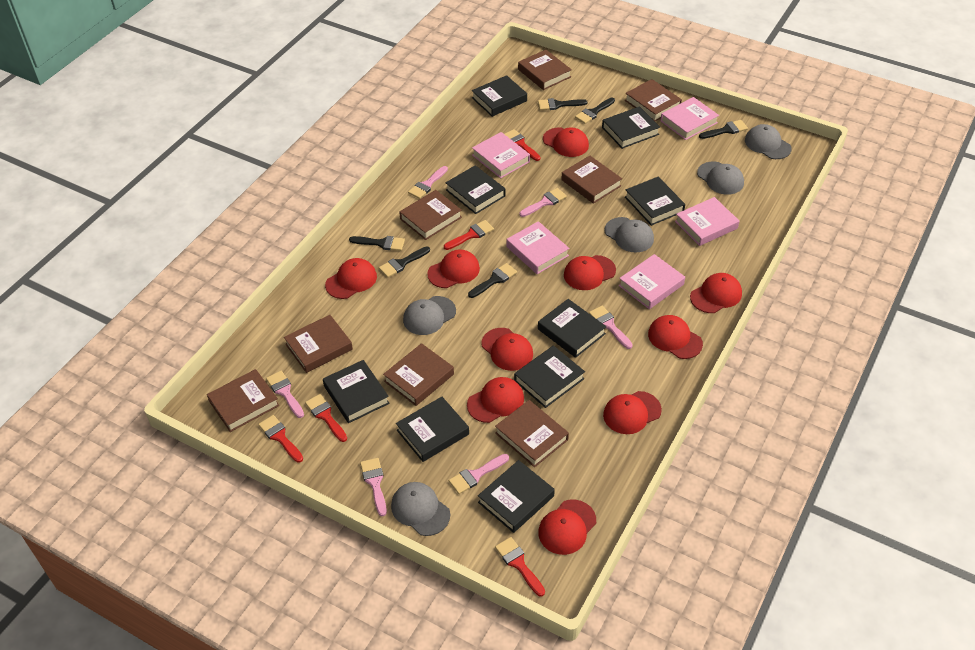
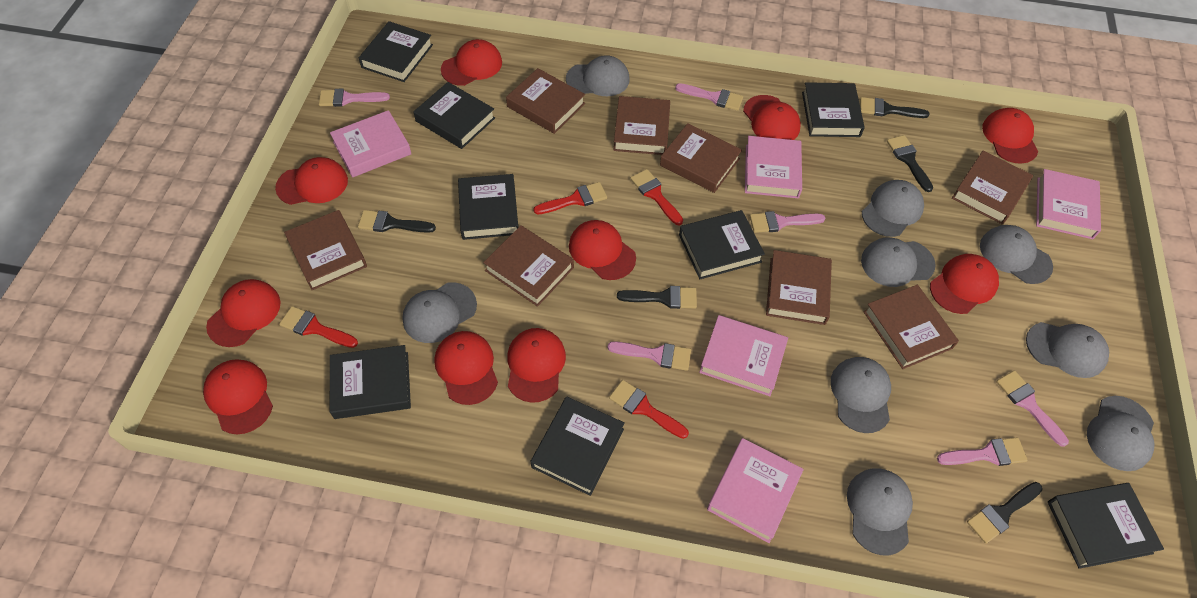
black book: [323,360,390,423] [396,397,469,462] [446,165,506,214] [472,75,527,117] [478,460,555,533] [514,345,585,408] [538,299,606,358] [602,106,660,149] [625,177,685,226] = 9 -> [330,345,411,419] [359,21,433,82] [413,82,495,149] [458,174,518,240] [531,396,625,496] [679,210,765,279] [802,82,865,137] [1048,483,1164,569] = 8
black brush: [349,236,405,251] [379,246,430,278] [468,263,517,298] [538,98,588,110] [575,97,615,124] [699,120,748,139] = 6 -> [358,210,436,233] [617,286,697,309] [860,97,930,118] [887,135,933,192] [967,482,1043,544] = 5
grey cap: [391,482,450,536] [403,296,456,335] [605,217,654,252] [697,162,744,195] [745,124,792,159] = 5 -> [402,282,477,343] [566,55,630,96] [830,357,891,433] [847,468,913,555] [861,237,936,287] [862,180,924,237] [980,225,1053,284] [1026,322,1109,378] [1087,396,1155,471] = 9
red brush: [258,415,303,463] [305,394,347,442] [444,220,494,250] [495,537,545,597] [505,129,540,161] = 5 -> [279,306,358,348] [534,182,607,214] [609,380,689,439] [630,169,683,225] = 4

